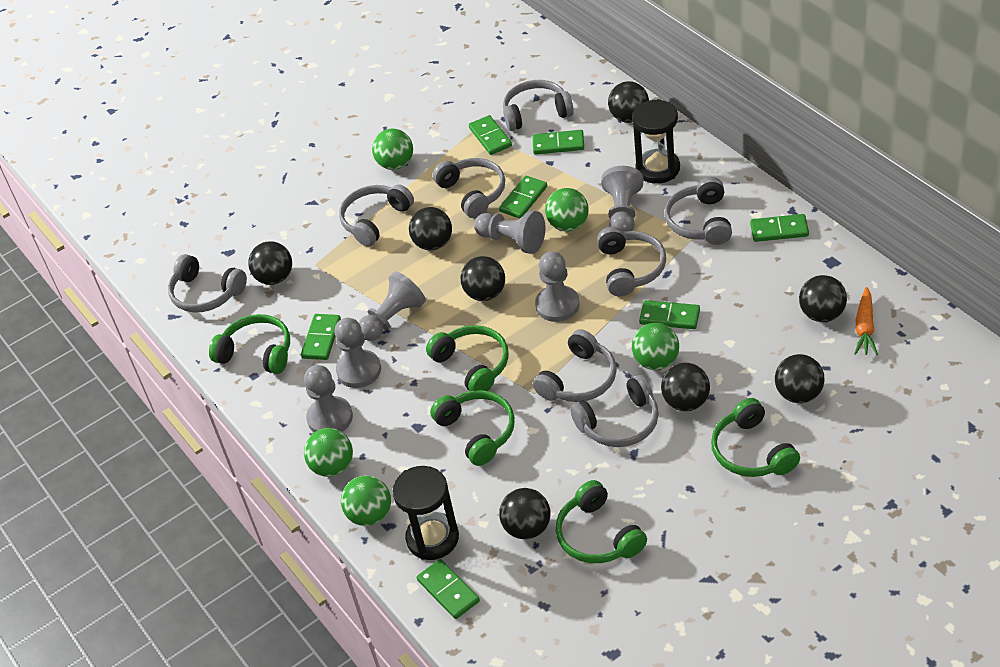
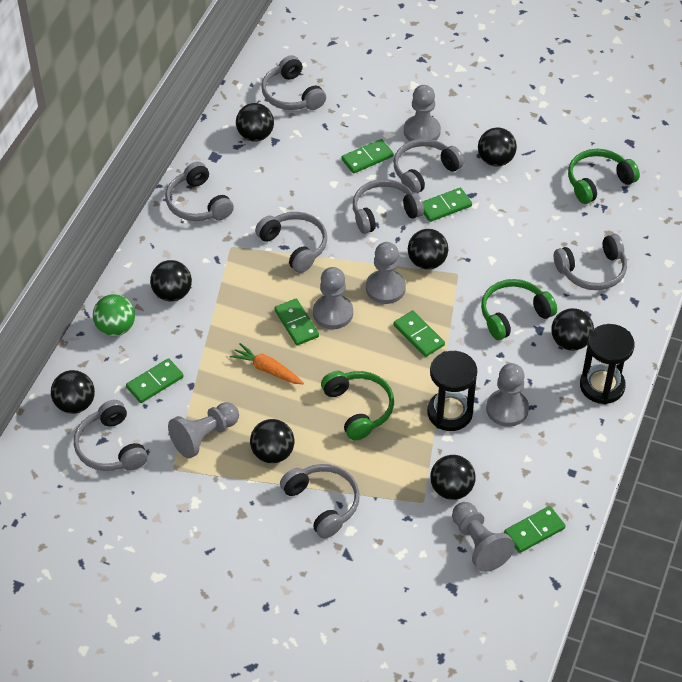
green ball: [304,428,353,477] [341,476,391,526] [372,129,413,170] [545,188,589,231] [632,323,679,370] = 5 -> [93,294,135,336] = 1
green domino: [301,314,341,360] [416,559,480,619] [469,115,512,155] [499,176,547,219] [533,130,584,155] [639,300,700,329] [750,214,809,242] = 7 -> [126,358,184,403] [274,299,319,345] [341,139,394,174] [393,310,445,357] [422,188,472,222] [504,506,566,553] = 6
green headphones: [209,314,290,374] [426,325,509,391] [430,390,515,466] [556,480,647,563] [711,398,800,477] = 5 -> [321,371,394,441] [481,279,557,340] [568,149,640,204] = 3

